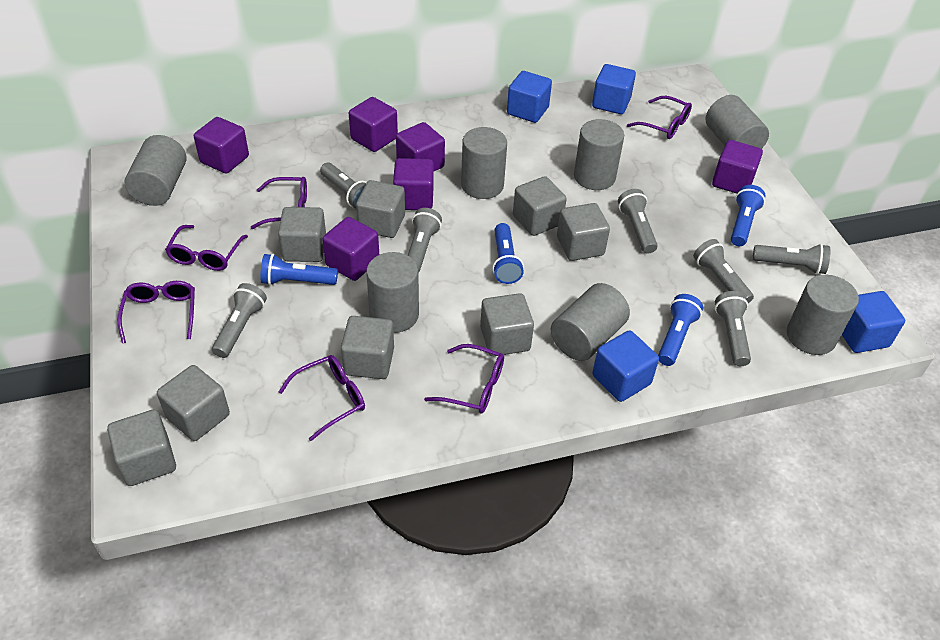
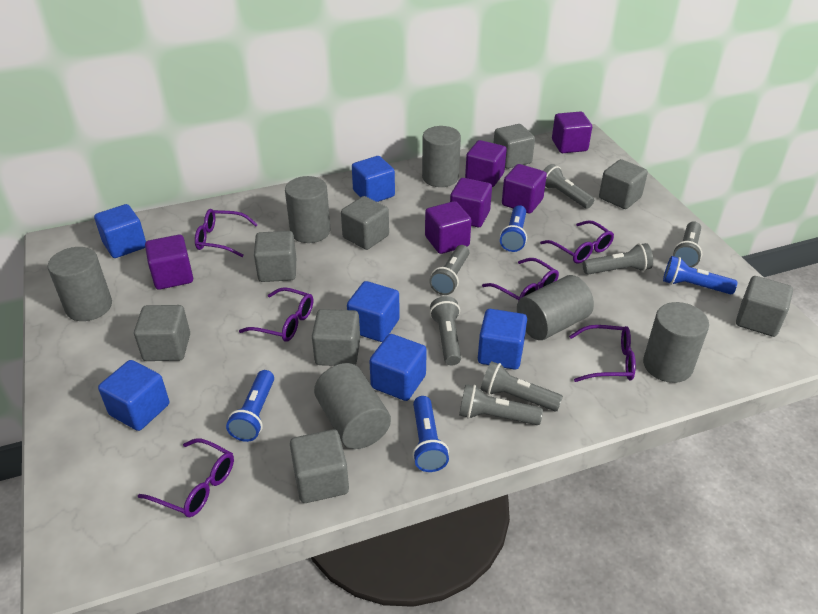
blue cube: [507,71,552,123] [592,64,636,114] [592,330,659,402] [842,291,905,353] = 4 -> [94,204,146,258] [98,360,169,431] [347,281,400,342] [352,156,395,202] [369,334,427,401] [478,309,527,370] = 6
grey cylinder: [125,135,186,206] [366,252,419,333] [461,127,507,199] [551,283,630,361] [574,119,624,190] [706,95,769,149] [787,275,859,355] = 7 -> [48,247,112,321] [285,176,330,243] [314,363,391,449] [422,126,461,187] [517,275,594,340] [643,302,709,383] = 6

